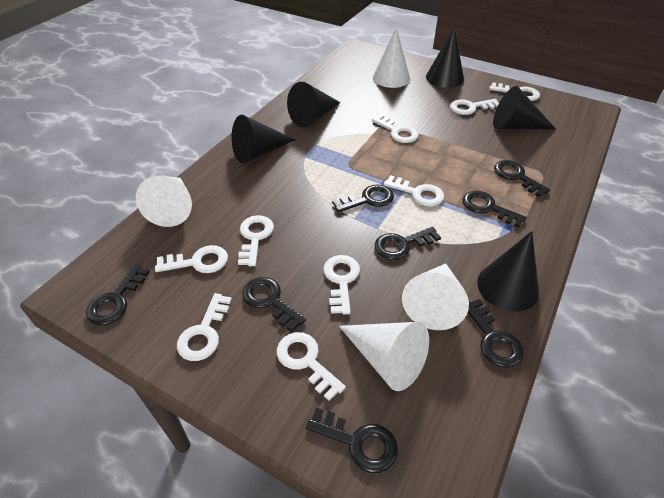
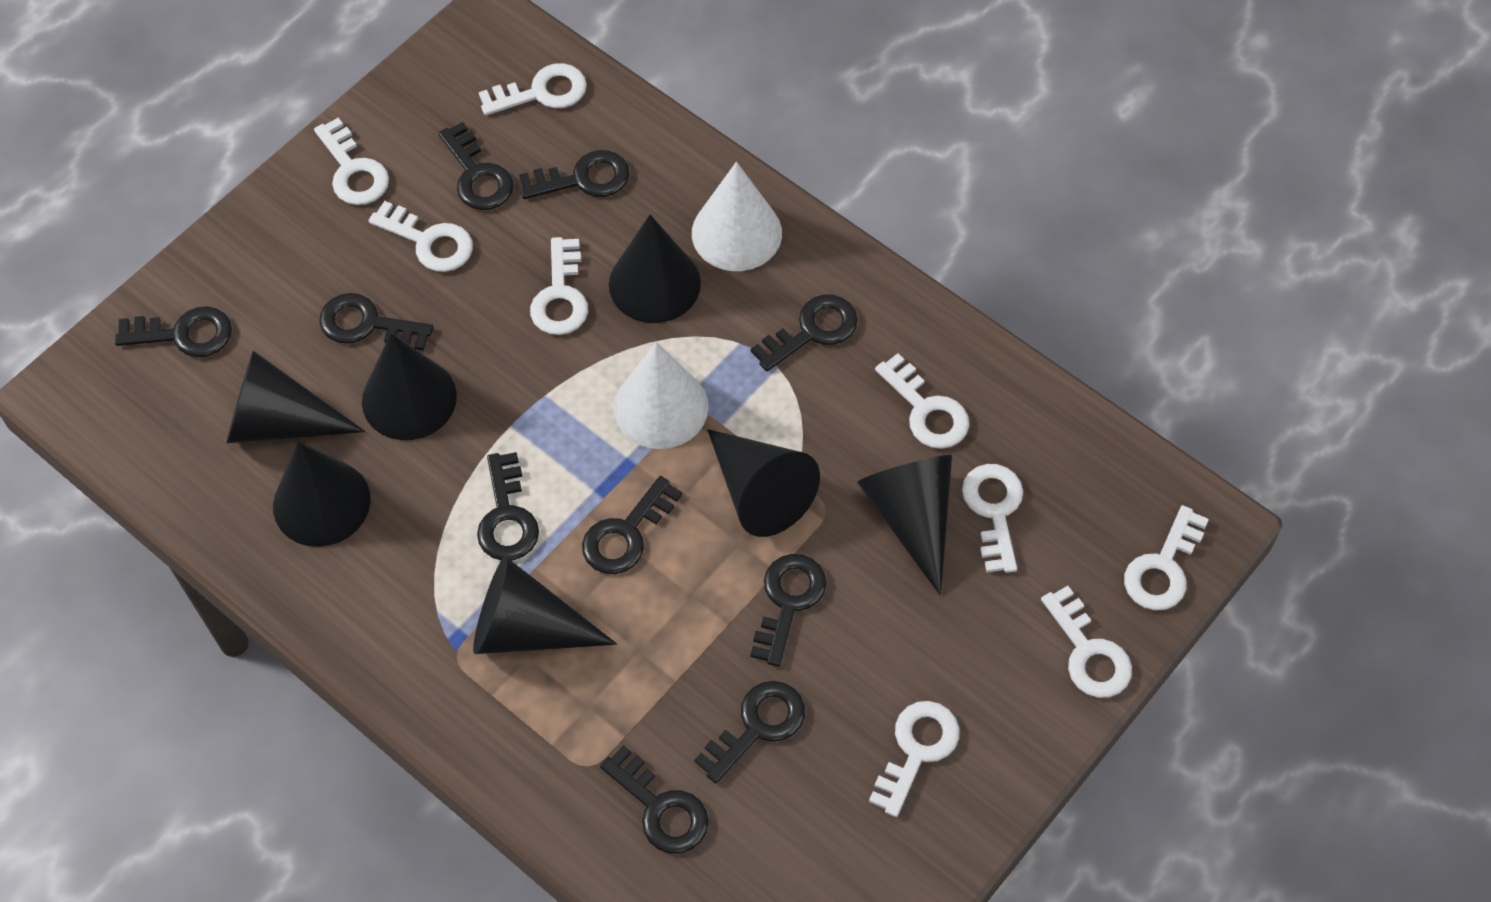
black cone: [232,115,295,164] [287,82,341,127] [426,27,464,88] [477,231,539,312] [493,86,556,129] = 5 -> [226,350,365,443] [273,441,371,547] [362,333,457,440] [473,556,617,654] [609,214,701,323] [707,429,820,537] [857,455,952,595] = 7
black key: [86,265,150,325] [242,277,306,332] [306,408,398,473] [332,185,394,213] [375,227,441,260] [463,191,527,228] [468,299,523,368] [494,160,550,197] = 8 -> [115,306,232,357] [319,293,434,351] [438,122,514,210] [477,452,539,560] [519,150,630,199] [582,476,682,574] [600,745,709,854] [694,681,805,783] [750,554,827,667] [751,295,858,371] = 10
white cone: [136,176,192,227] [339,322,429,391] [372,27,410,88] [402,263,469,330] = 4 -> [613,342,708,449] [692,162,782,271] = 2

